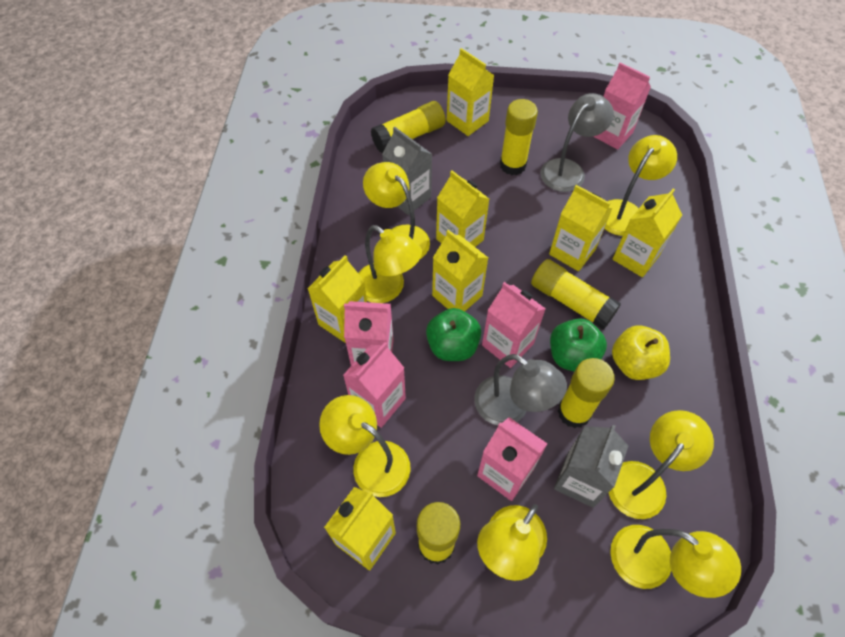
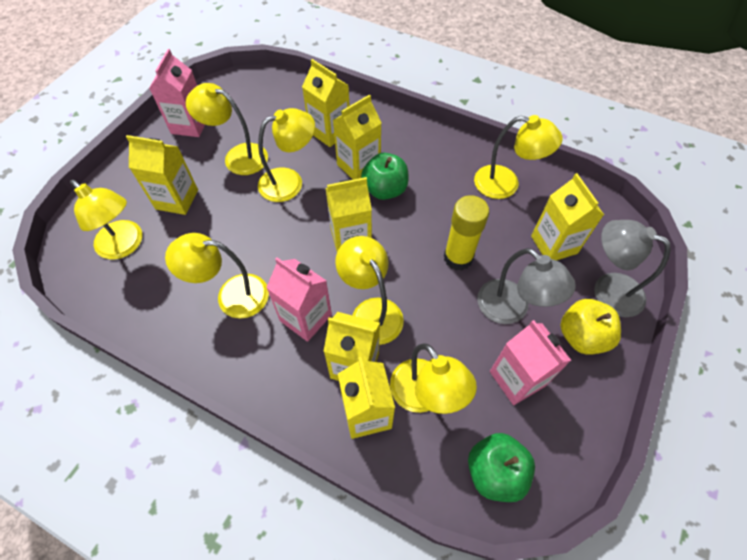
grey carton: [382,127,432,215] [554,425,628,508] = 2 -> none = 0
pink carton: [343,342,406,428] [344,301,394,366] [477,417,547,501] [482,282,546,368] [593,62,651,150] = 5 -> [149,49,205,137] [266,257,332,342] [490,320,571,405] = 3
yellow glue stick: [371,101,446,153] [417,502,460,564] [500,99,538,175] [531,259,621,330] [558,358,615,428] = 5 -> [444,195,489,270] = 1

